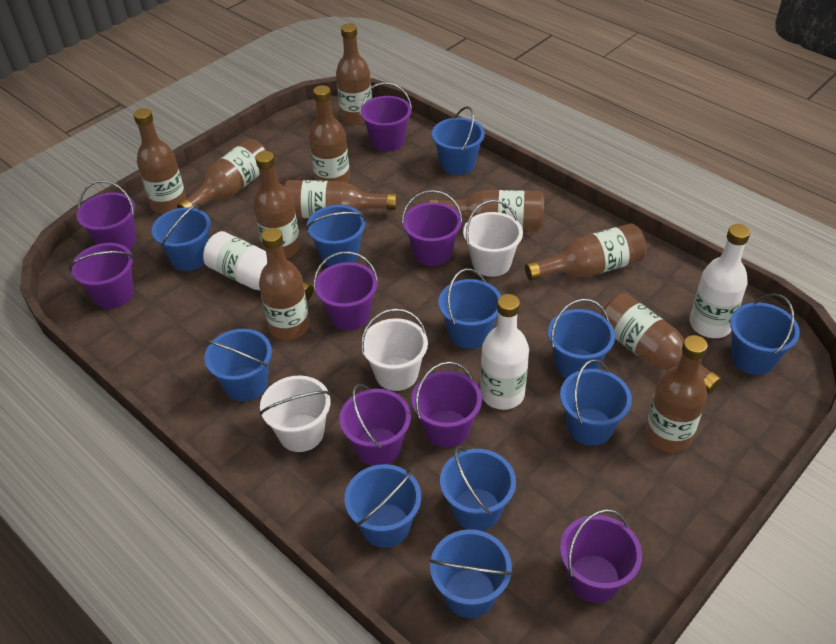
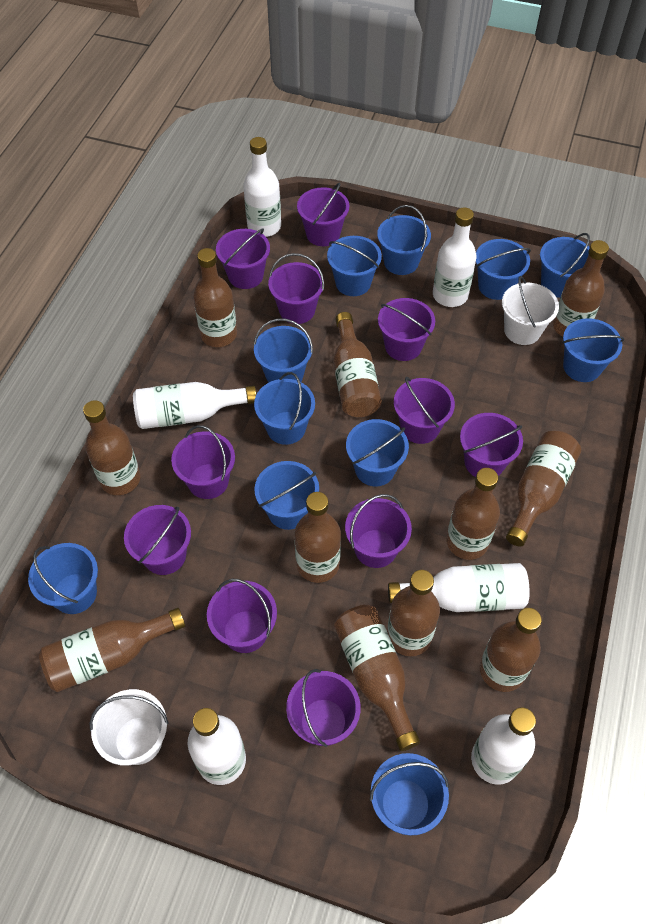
purple bucket: [69,243,134,309] [76,180,136,249] [314,251,378,330] [339,384,411,466] [360,82,412,151] [402,190,463,266] [412,361,482,447] [560,509,642,603] = 8 -> [124,505,191,575] [171,425,235,499] [207,579,277,653] [216,228,270,289] [268,253,324,324] [286,669,361,747] [297,183,349,246] [345,494,412,568] [378,298,435,361] [394,377,455,444] [460,413,523,477] = 11
white bottle: [203,231,313,301] [480,294,529,410] [690,224,750,338] = 3 -> [133,382,256,429] [188,708,246,785] [243,137,281,237] [388,563,530,612] [433,207,476,307] [471,707,536,785] = 6
white bucket: [260,376,331,452] [361,308,428,391] [463,200,523,277] = 3 -> [90,689,169,765] [502,276,559,345] = 2

